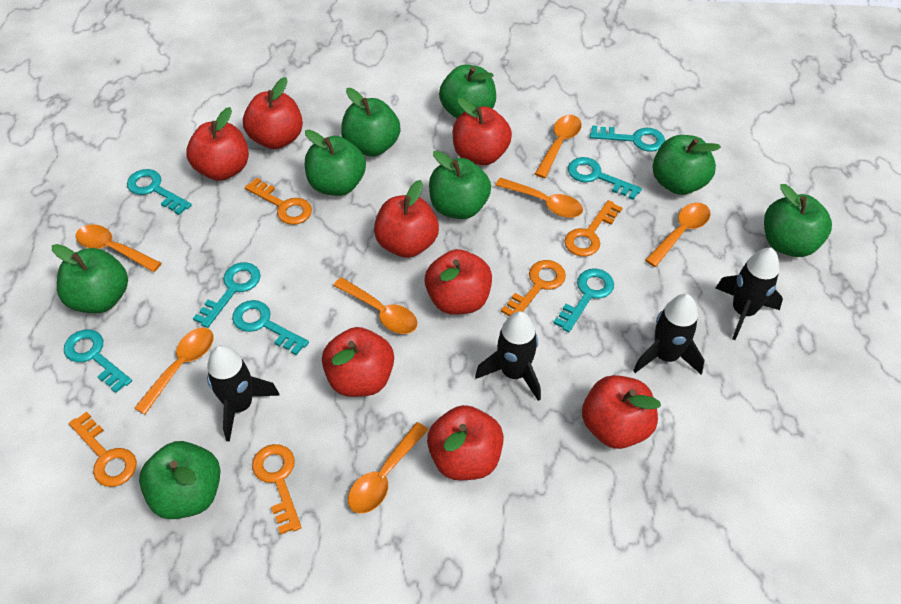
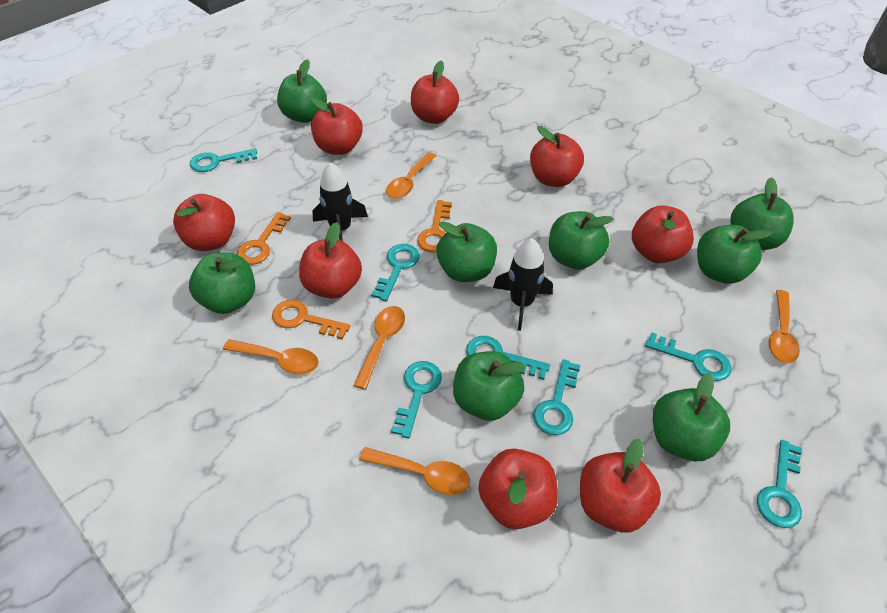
black rocket: [207,345,280,442] [475,311,541,401] [633,294,704,374] [716,248,783,340] = 4 -> [312,162,368,241] [493,238,553,331] = 2
orange key: [69,412,137,487] [245,178,312,225] [252,444,302,535] [501,260,566,316] [564,200,622,257] = 5 -> [236,212,291,265] [272,300,351,339] [417,200,452,252] = 3
orange spoon: [76,224,161,272] [134,328,214,415] [333,277,417,334] [348,422,428,513] [495,177,583,218] [535,115,582,178] [645,203,711,267] = 7 -> [223,339,319,374] [353,306,405,390] [359,447,470,495] [386,152,436,199] [768,290,800,363] = 5

